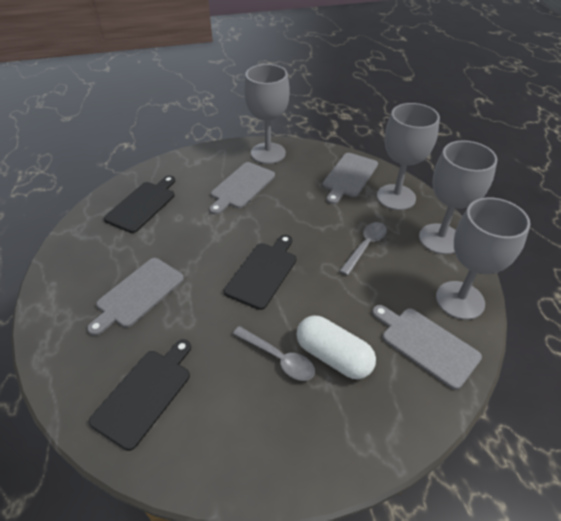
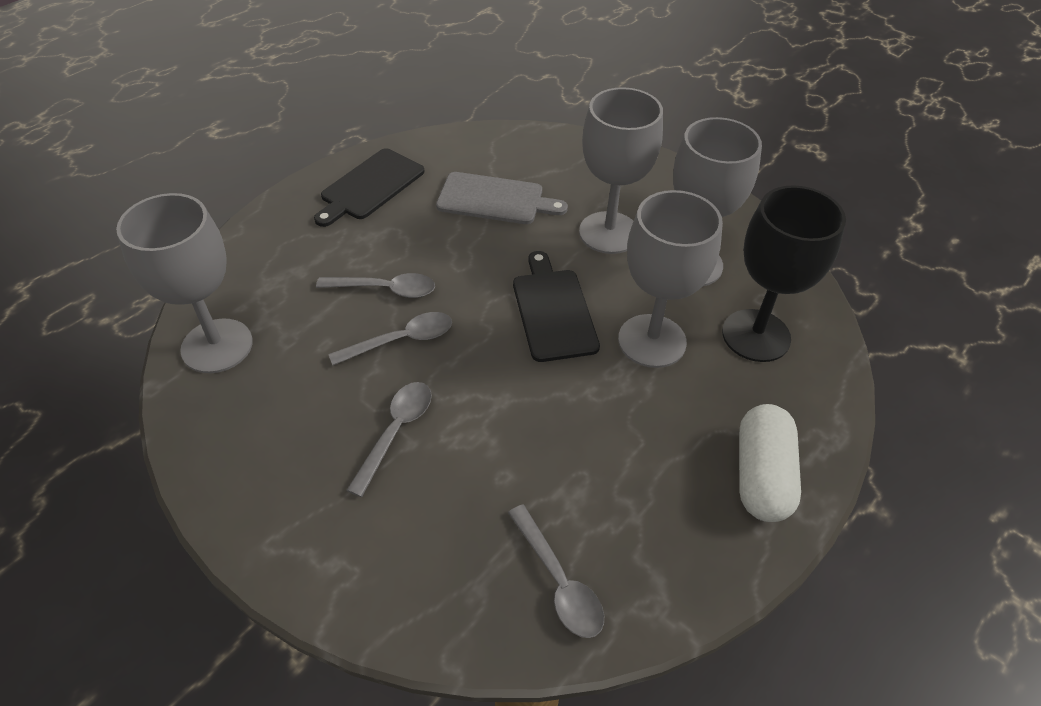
black cutting board: [89,339,191,451] [104,176,175,233] [224,235,297,310] = 3 -> [314,148,424,227] [513,251,600,362] = 2
black goblet: none = 0 -> [722,185,846,362] = 1
grey cutting board: [87,258,184,336] [209,162,275,215] [323,153,378,204] [372,305,482,390] = 4 -> [436,172,568,224] = 1
grey spoon: [233,326,315,381] [340,222,387,276] = 2 -> [316,273,435,298] [328,312,452,365] [346,382,432,497] [508,504,604,638] = 4

